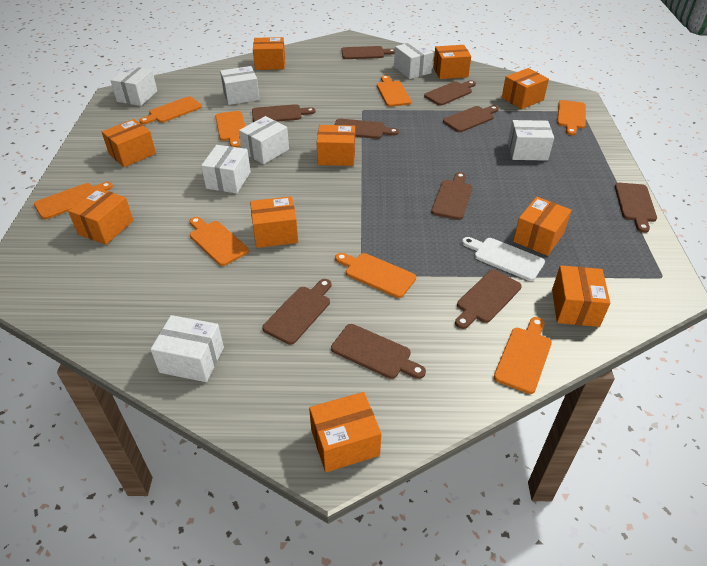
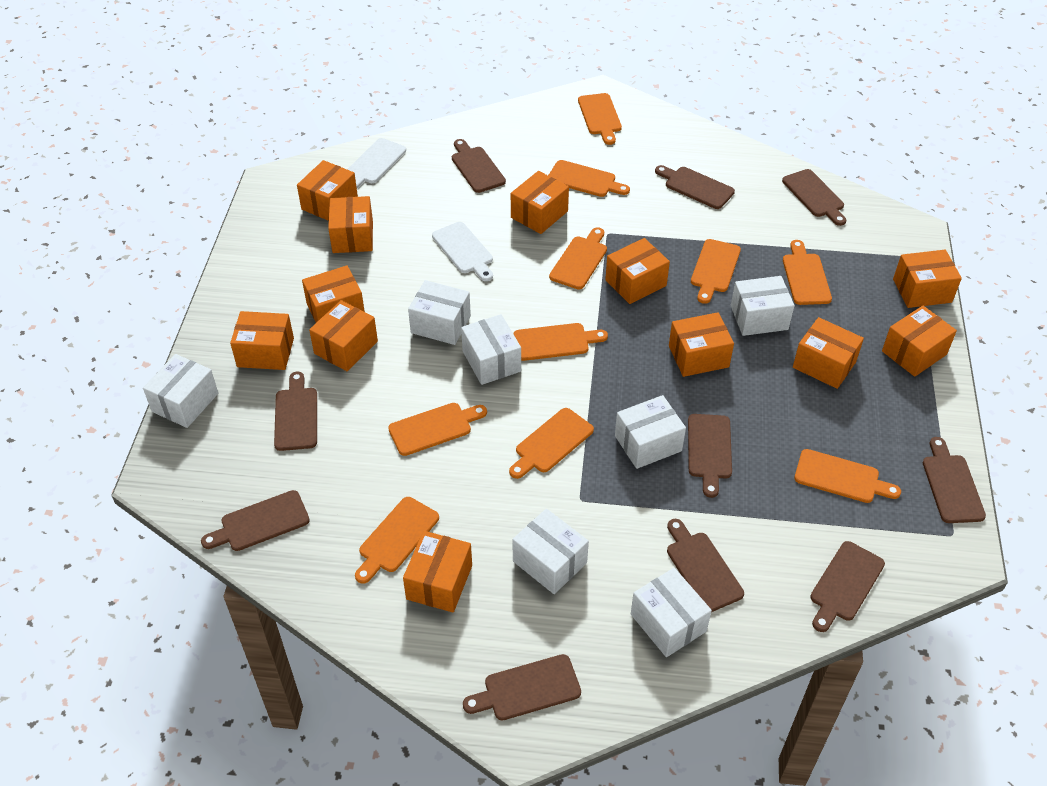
orange box: [68,188,134,245] [102,119,156,167] [250,196,298,248] [253,37,285,70] [309,392,381,472] [316,125,355,166] [433,45,471,79] [502,68,549,109] [513,197,572,256] [552,265,610,327] = 10 -> [230,311,294,370] [297,160,358,221] [302,265,365,323] [309,300,378,371] [328,196,373,253] [403,531,472,612] [511,171,569,234] [605,238,670,304] [669,312,734,377] [793,317,864,389] [882,306,957,377] [893,250,962,308] = 12
orange cutting board: [34,182,113,219] [139,96,202,124] [189,217,249,266] [215,111,245,148] [335,253,416,298] [377,75,412,107] [494,317,552,394] [557,100,586,135] = 8 -> [355,497,439,584] [388,403,487,456] [509,408,594,479] [513,323,608,361] [548,160,630,197] [549,227,607,290] [578,93,622,145] [691,239,741,304] [783,240,832,305] [794,449,901,503] = 10
white cutting board: [462,237,545,281] = 1 -> [347,138,406,188] [432,222,493,281] = 2

